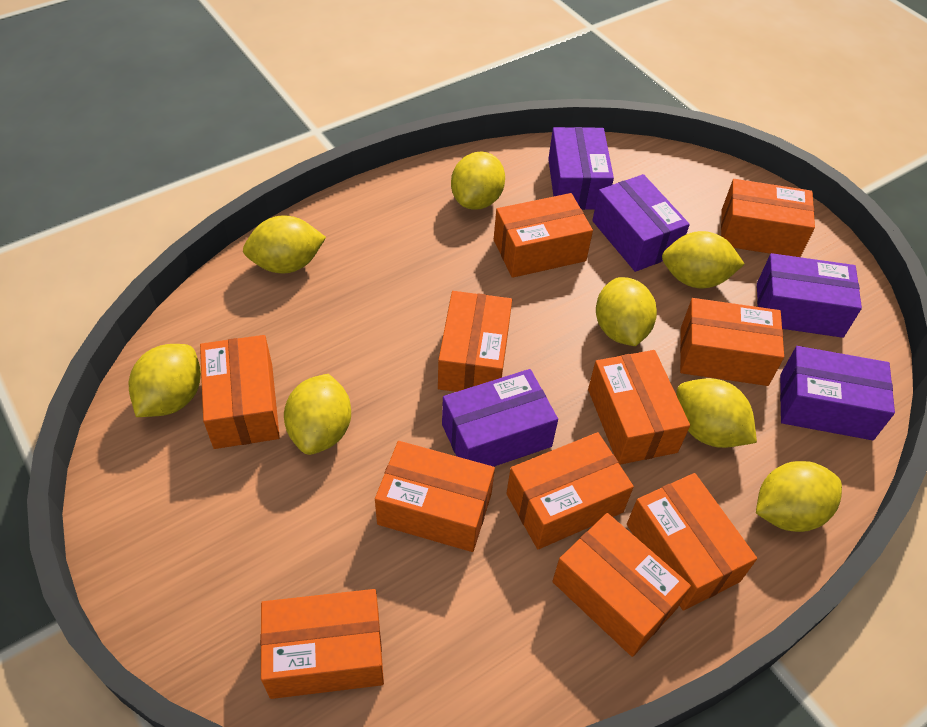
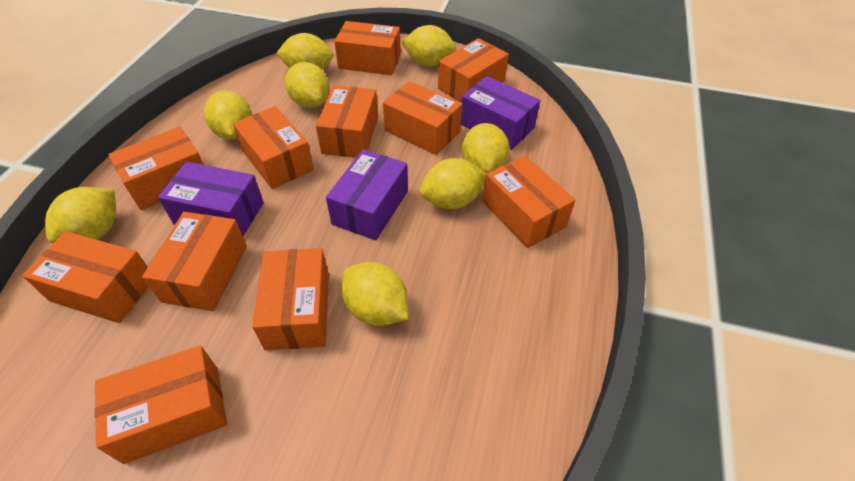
purple box: [442,369,558,467] [548,127,614,210] [592,174,690,272] [757,253,862,338] [780,346,895,440] = 5 -> [158,162,264,236] [326,149,408,240] [461,76,540,150] = 3

